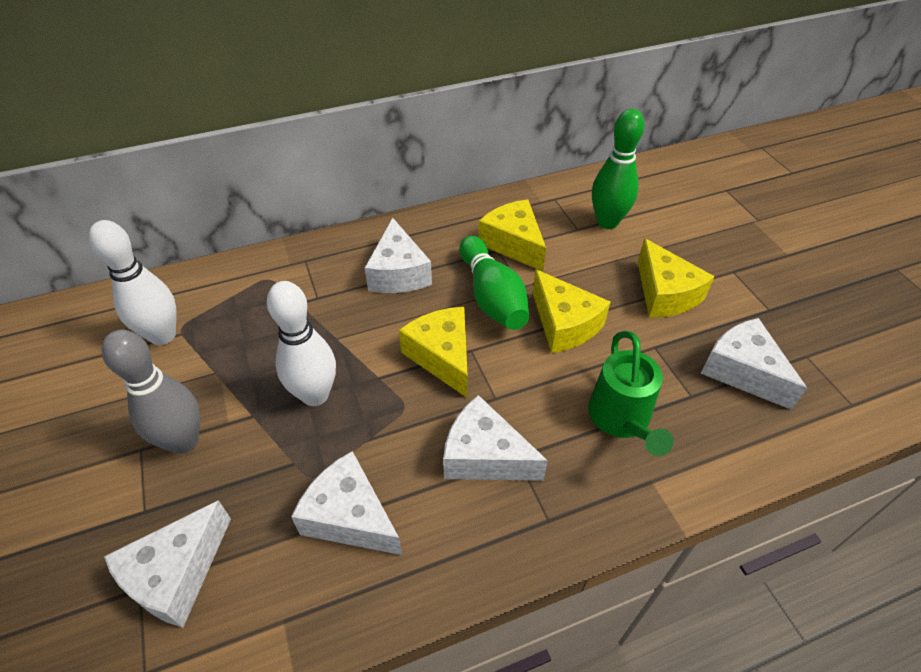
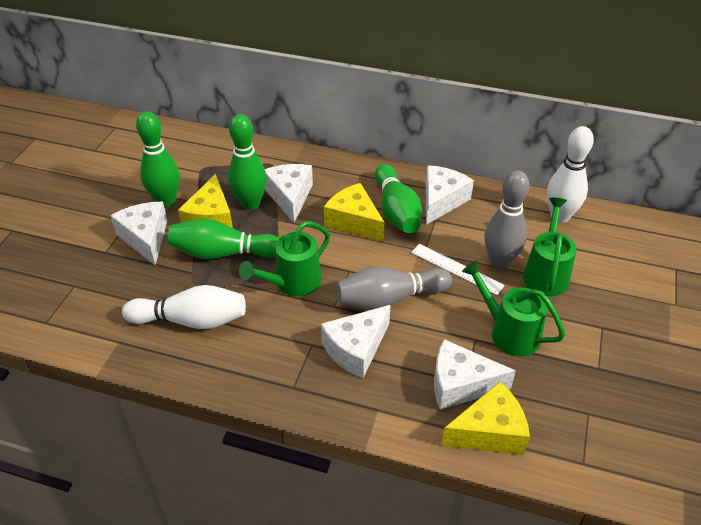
green bowling pin: [459,236,529,330] [592,109,645,229] = 2 -> [136,111,180,207] [168,219,280,259] [228,114,267,210] [375,164,422,233] = 4
green watering can: [588,331,674,456] = 1 -> [239,221,330,296] [462,261,565,357] [523,198,577,297] = 3
grey bowling pin: [101,330,200,454] = 1 -> [335,267,452,310] [484,170,529,269] = 2
white ruler: none = 0 -> [411,244,505,295] = 1
yellow cheese: [399,307,468,398] [478,199,546,271] [532,269,610,353] [638,238,715,318] = 4 -> [178,174,233,228] [324,183,385,242] [441,382,530,455] = 3

